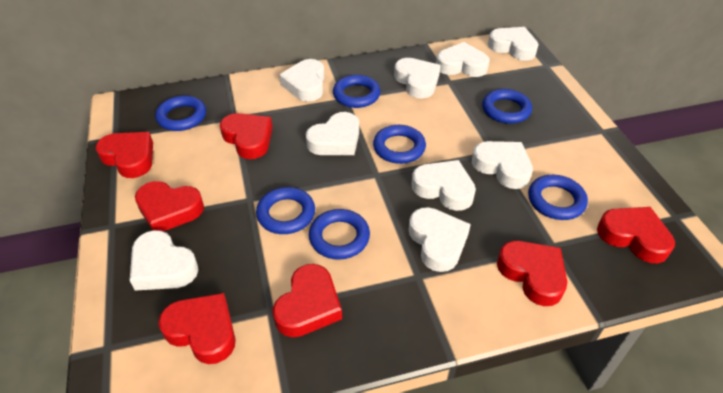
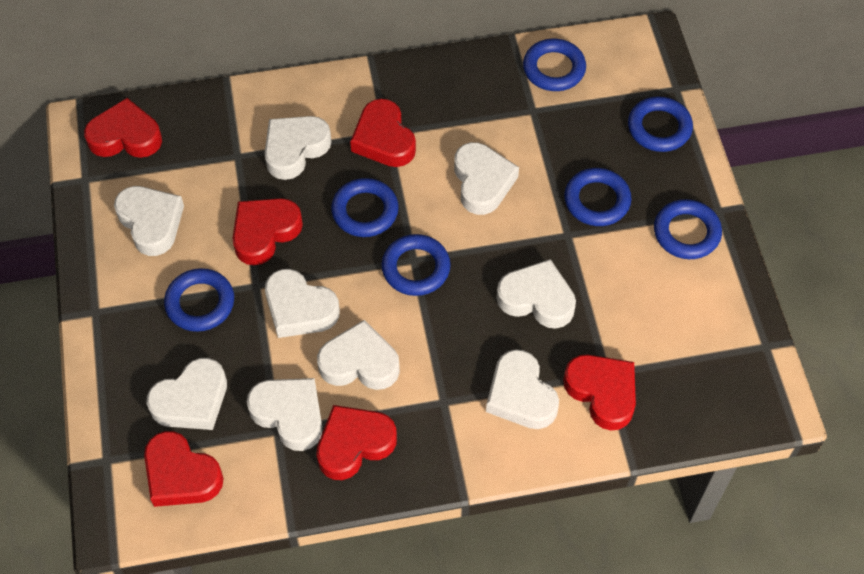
red heart: [96,132,153,178] [135,181,204,231] [158,293,236,364] [220,113,273,159] [273,264,342,337] [497,241,567,306] [597,207,675,263] = 7 -> [84,98,162,158] [144,431,224,507] [232,198,303,265] [316,405,397,480] [350,99,416,167] [563,355,636,430] = 6

